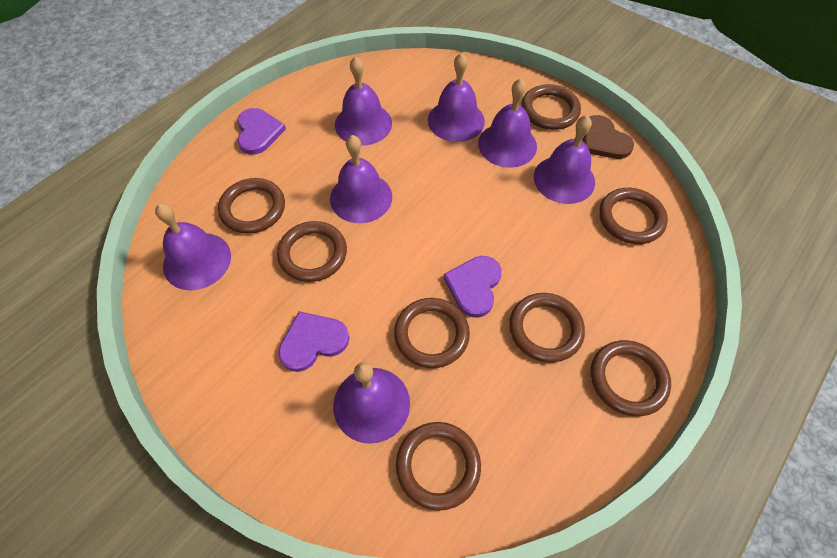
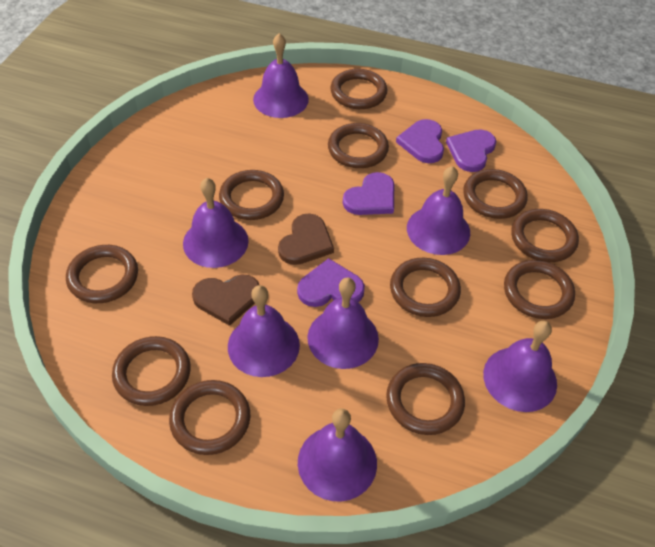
brown heart: [583,115,634,159] = 1 -> [192,274,259,326] [278,213,334,265] = 2
brown ring: [218,178,285,234] [277,221,347,282] [394,298,470,368] [396,422,481,511] [509,293,585,363] [521,84,581,130] [591,340,671,416] [599,188,668,244] = 8 -> [66,245,138,303] [112,336,191,406] [169,380,250,455] [219,170,284,220] [328,123,389,168] [330,69,387,109] [386,363,465,435] [390,258,461,317] [463,169,528,219] [504,260,575,319] [511,209,579,262] = 11
purple heart: [237,108,286,155] [278,311,350,372] [443,256,502,318] = 3 -> [297,258,365,307] [343,172,394,215] [396,119,444,163] [446,129,496,172] = 4

